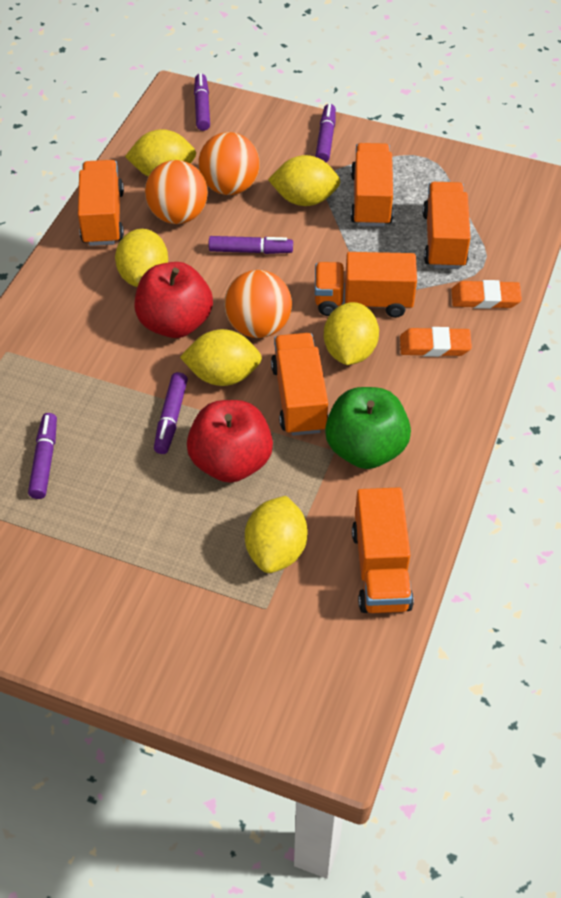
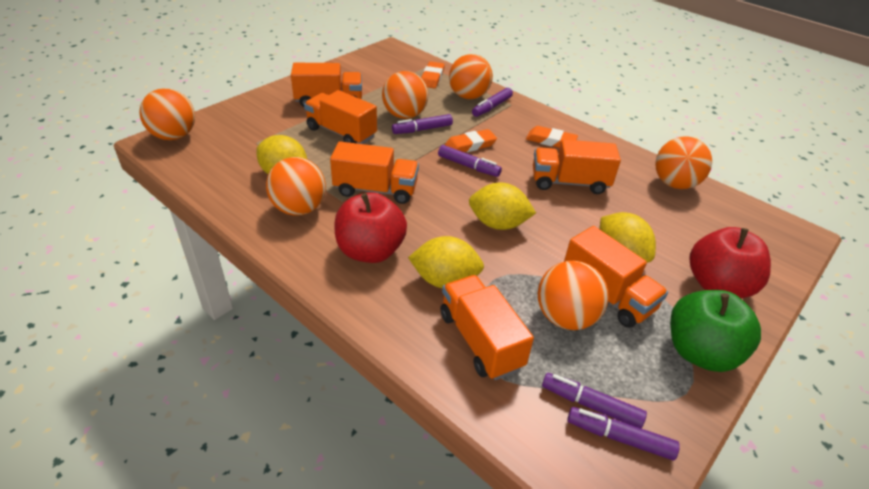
orange ball: [145,160,208,224] [198,132,259,195] [224,270,292,338] = 3 -> [139,88,195,140] [266,157,326,215] [382,71,428,119] [449,54,493,99] [538,261,609,330] [655,136,712,189] = 6
orange eraser: [400,327,472,357] [451,280,522,309] = 2 -> [421,61,445,88] [445,129,497,152] [526,126,578,148] = 3
yellow lemon: [115,229,168,287] [125,129,196,177] [180,329,262,386] [245,496,308,573] [268,155,340,206] [324,302,379,365] = 6 -> [257,135,307,174] [408,236,484,288] [469,183,536,230] [599,212,656,263] = 4

